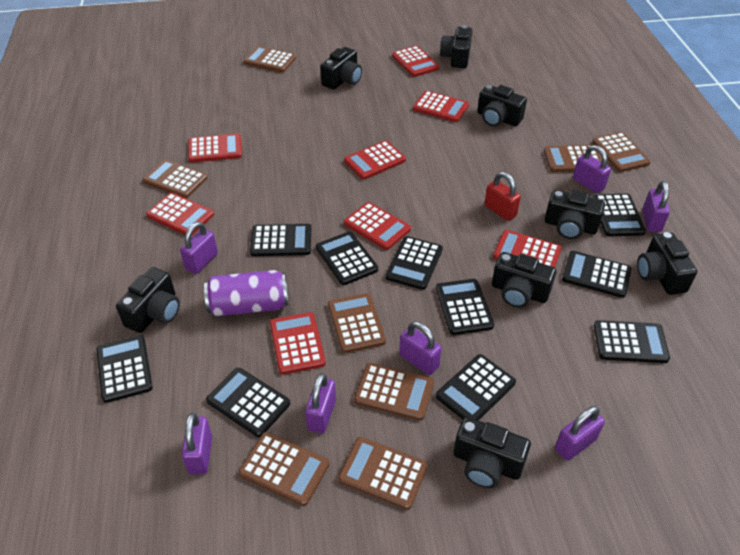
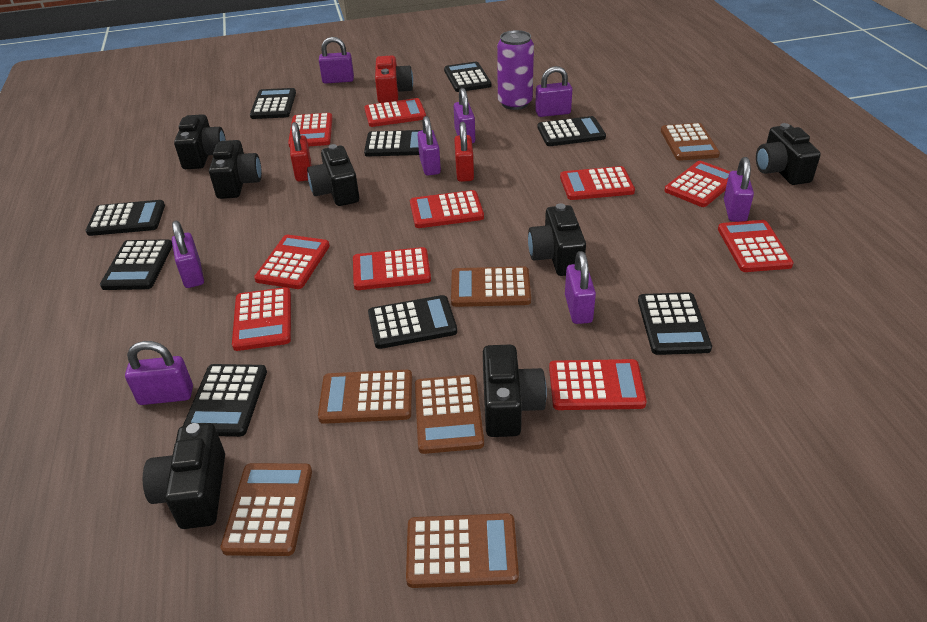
black calculator: [97,335,153,403] [206,367,290,437] [250,224,311,256] [316,232,378,285] [385,236,443,290] [436,279,494,335] [436,354,516,421] [562,251,632,298] [592,194,646,237] [594,320,670,363] = 10 -> [86,200,165,236] [100,239,173,290] [183,364,267,437] [250,88,296,119] [364,130,421,156] [368,295,457,349] [444,62,492,92] [538,116,606,146] [638,292,712,355] = 9
black camera: [116,267,180,333] [320,47,362,90] [440,25,472,68] [453,417,531,488] [477,85,527,127] [492,252,556,308] [545,190,605,239] [637,232,697,295] = 8 -> [143,423,225,529] [174,114,226,169] [209,140,262,199] [307,144,359,206] [483,345,547,437] [528,203,586,276] [756,123,821,185] = 7
brown calculator: [143,159,208,198] [239,432,329,506] [243,46,296,72] [328,293,386,353] [338,437,428,510] [354,363,434,421] [544,145,602,172] [592,132,650,172] = 8 -> [220,463,312,556] [318,370,412,424] [406,513,519,588] [415,375,484,454] [451,266,531,307] [661,123,720,161] = 6
purple padlock: [180,221,218,274] [181,413,212,475] [305,373,336,433] [399,321,442,375] [555,406,605,461] [573,145,611,193] [642,181,670,232] = 7 -> [125,341,193,405] [172,221,204,288] [319,37,354,84] [418,116,441,176] [454,88,475,143] [535,66,572,117] [565,251,596,324] [724,157,754,222] = 8
red calculator: [146,193,214,236] [188,133,242,163] [270,312,326,375] [344,141,406,180] [344,202,411,250] [392,46,439,77] [413,91,469,122] [493,230,562,268] = 8 -> [232,287,291,351] [254,235,330,289] [288,113,332,147] [353,247,431,290] [364,98,426,127] [410,190,484,228] [549,359,647,410] [560,166,635,200] [664,161,730,207] [718,220,794,272] = 10
red camera: none = 0 -> [375,56,413,103] = 1
red padlock: [484,172,521,221] = 1 -> [290,122,311,182] [454,122,474,182] = 2

